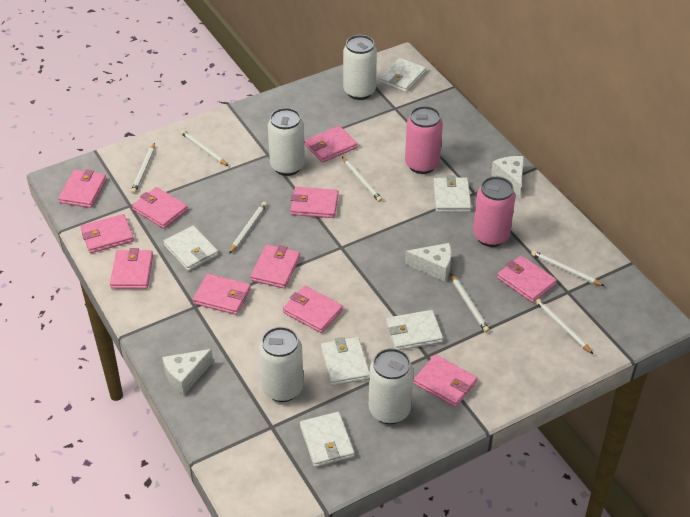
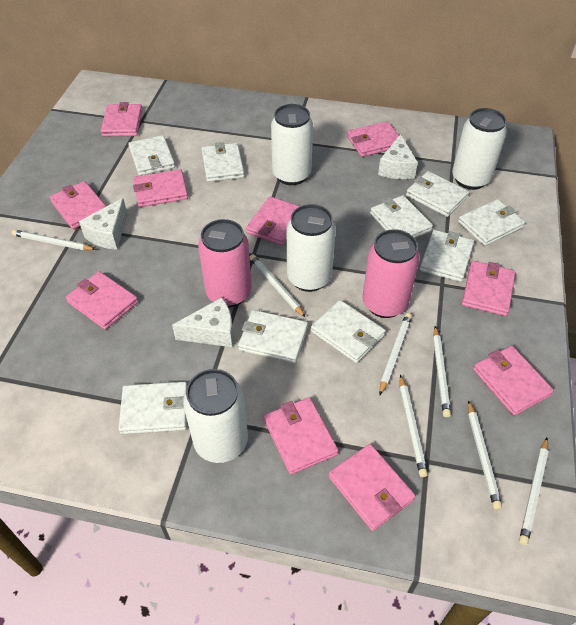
pink wallet: [58,169,107,208] [81,214,134,253] [110,248,153,289] [132,187,188,229] [193,274,251,315] [251,244,300,289] [283,286,343,333] [290,187,339,218] [305,126,357,163] [413,355,477,407] [497,255,557,303] = 11 -> [50,181,107,229] [66,271,138,330] [101,102,143,136] [133,169,188,207] [246,196,300,245] [264,397,339,474] [328,444,416,531] [347,121,399,157] [462,261,515,316] [473,346,554,416] = 10
white wallet: [163,226,218,271] [300,412,354,467] [321,337,369,386] [380,58,426,92] [386,310,443,350] [433,176,471,212] = 6 -> [119,382,187,434] [128,135,175,176] [201,142,244,182] [238,310,308,363] [311,300,385,363] [370,195,433,238] [406,171,469,217] [420,230,474,282] [458,199,525,246] = 9

